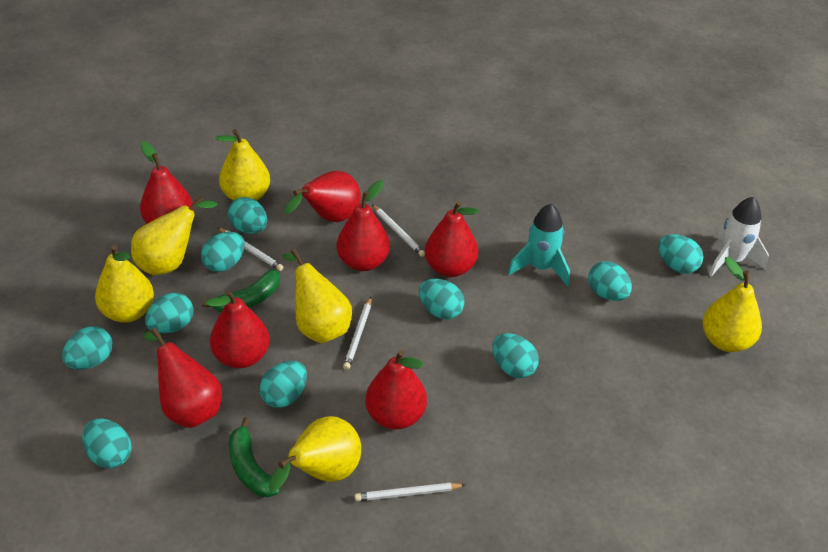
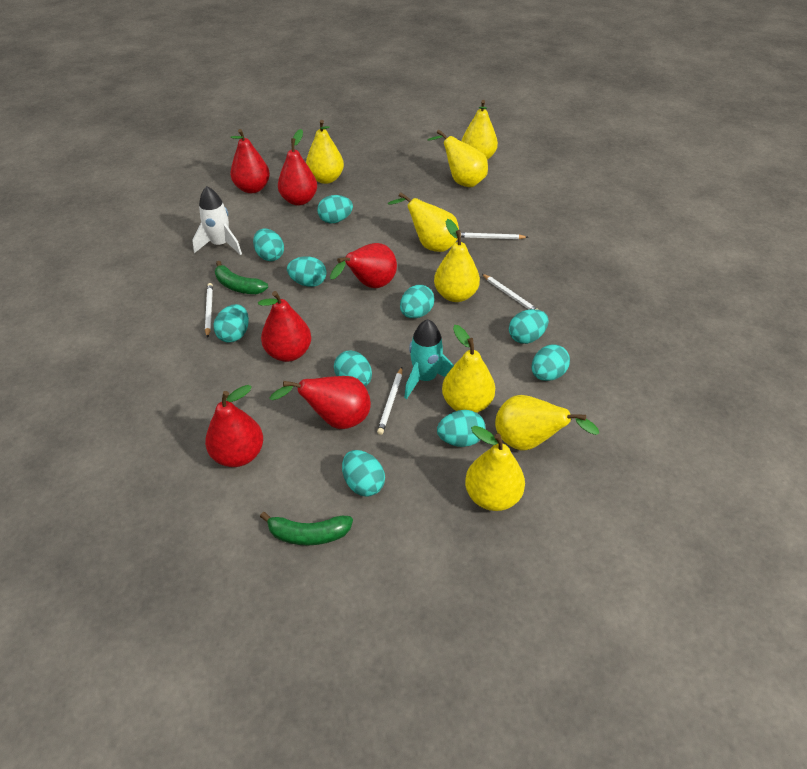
red pear: [140,142,193,224] [143,328,222,428] [206,290,270,368] [285,171,361,222] [337,180,390,271] [365,350,427,429] [425,201,479,277] = 7 -> [205,385,263,467] [230,129,270,193] [258,291,311,362] [269,376,371,429] [278,129,317,205] [330,243,397,288] = 6
yellow pear: [95,245,154,323] [131,196,217,275] [216,129,270,201] [269,416,361,492] [283,249,352,343] [702,257,762,352] = 6 -> [306,120,344,184] [388,192,459,252] [427,130,488,187] [434,219,480,302] [442,325,495,413] [462,100,498,160] [465,426,525,511] [495,395,599,451] = 8

